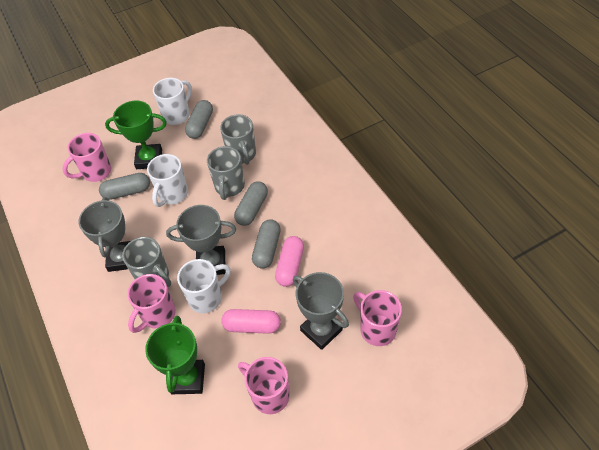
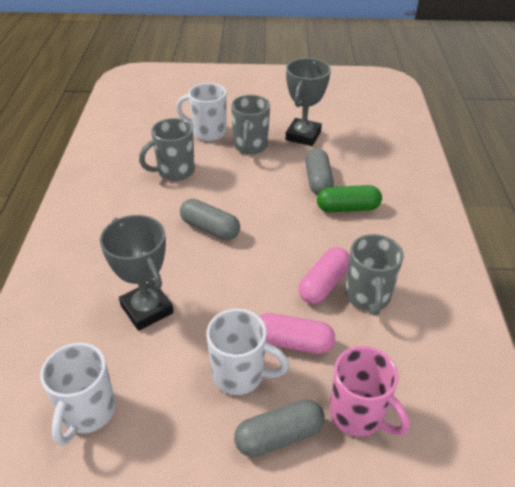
green capsule: none = 0 -> [317,185,382,212] = 1
green trophy: [105,101,167,169] [145,316,205,394] = 2 -> none = 0
grey capsule: [99,173,150,200] [185,100,213,139] [234,181,268,226] [252,219,281,269] = 4 -> [180,199,240,240] [234,399,325,457] [305,148,334,195] = 3
grey trophy: [78,197,130,272] [166,205,236,275] [293,272,349,350] = 3 -> [100,215,174,331] [286,58,331,146] = 2
pink mug: [62,133,111,182] [127,274,176,333] [238,357,290,414] [353,290,402,346] = 4 -> [329,346,410,437] = 1

